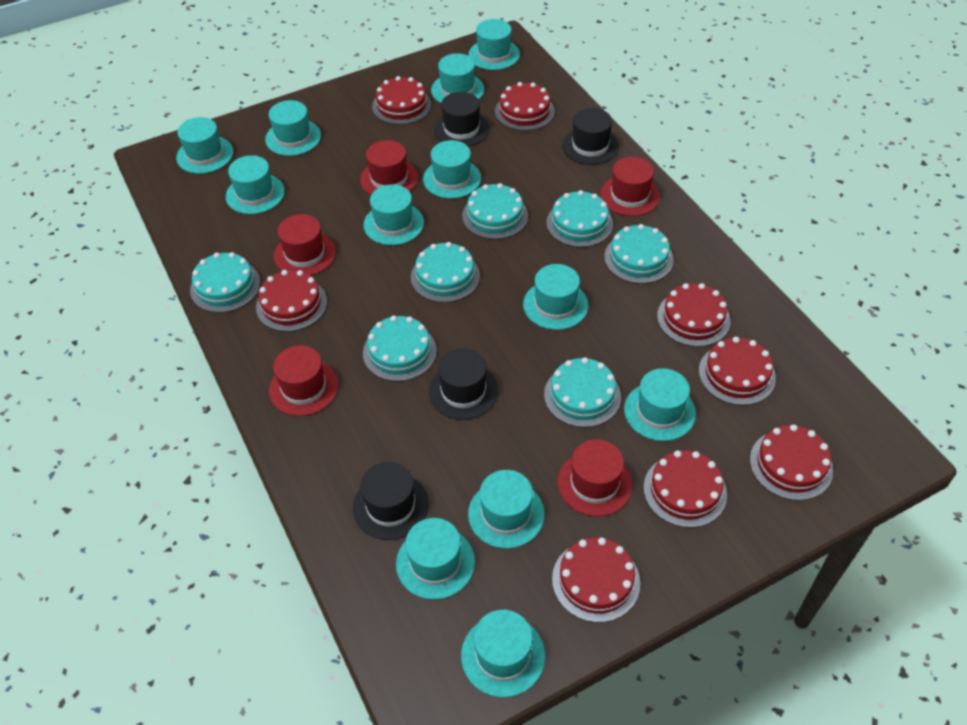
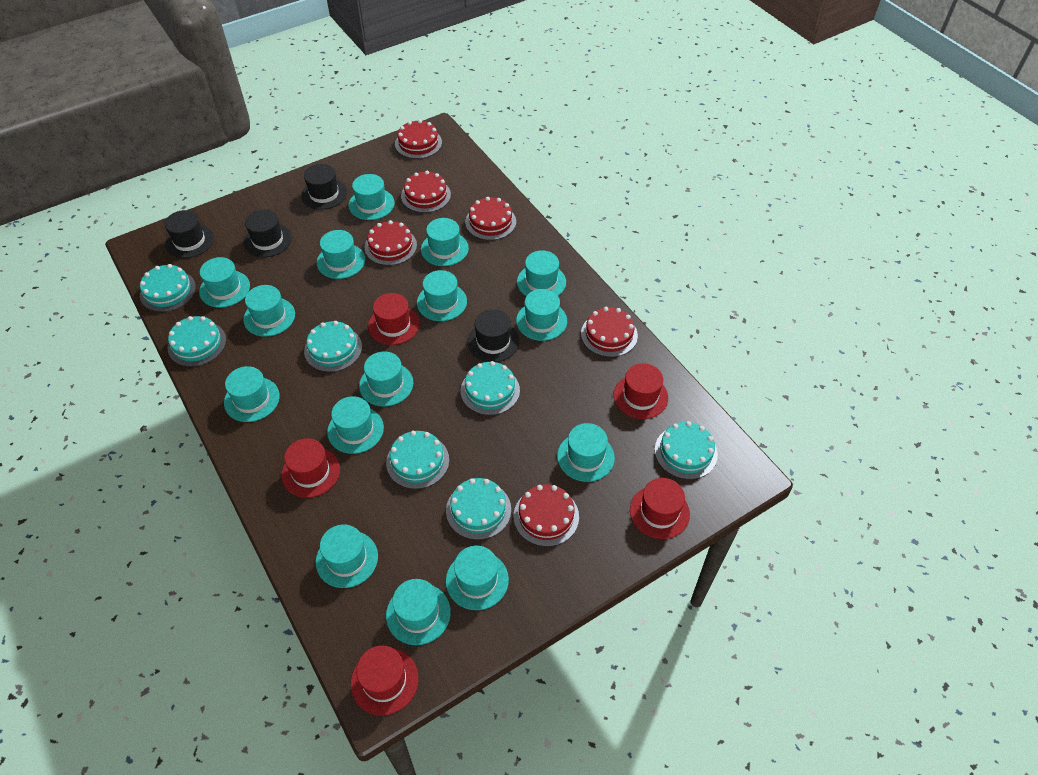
red cake: [256,270,327,332] [372,76,431,125] [495,82,555,131] [552,537,640,623] [644,450,727,528] [657,283,730,347] [699,337,776,405] [750,424,833,501] = 8 -> [365,220,417,265] [395,120,442,159] [401,171,451,213] [465,197,516,240] [513,484,579,547] [581,307,638,357] = 6
turquoise hat: [176,117,233,174] [226,155,285,214] [265,100,321,156] [364,184,424,245] [396,518,475,600] [423,140,481,199] [431,53,484,103] [461,610,545,697] [468,19,520,70] [468,470,545,549] [523,264,588,330] [624,368,696,441] = 12 -> [199,257,250,308] [224,366,280,422] [243,285,295,337] [316,524,378,588] [317,230,365,279] [327,396,384,454] [348,174,395,220] [359,351,413,406] [386,579,451,645] [417,270,467,321] [421,218,469,266] [446,546,509,610] [516,289,567,341] [517,250,566,296] [557,423,615,482] = 15

